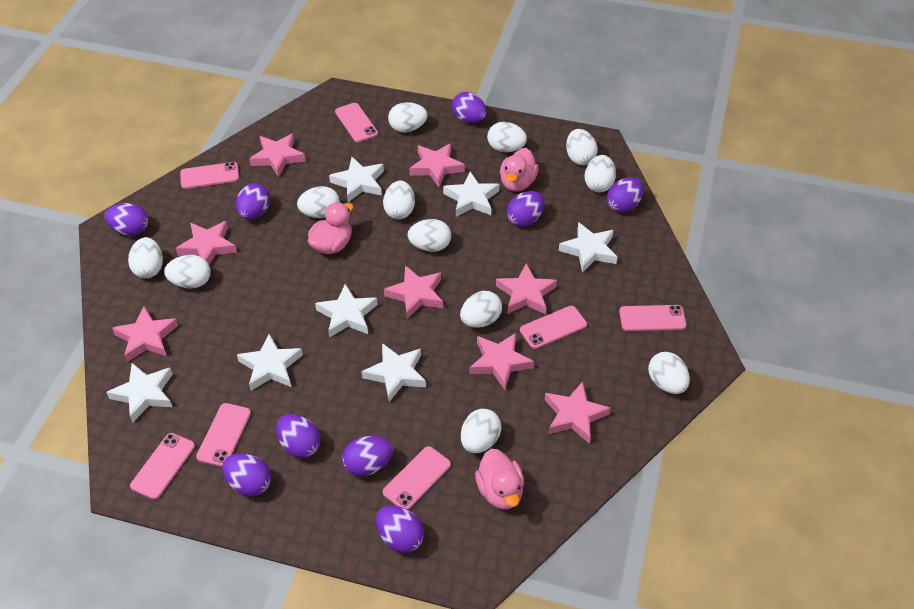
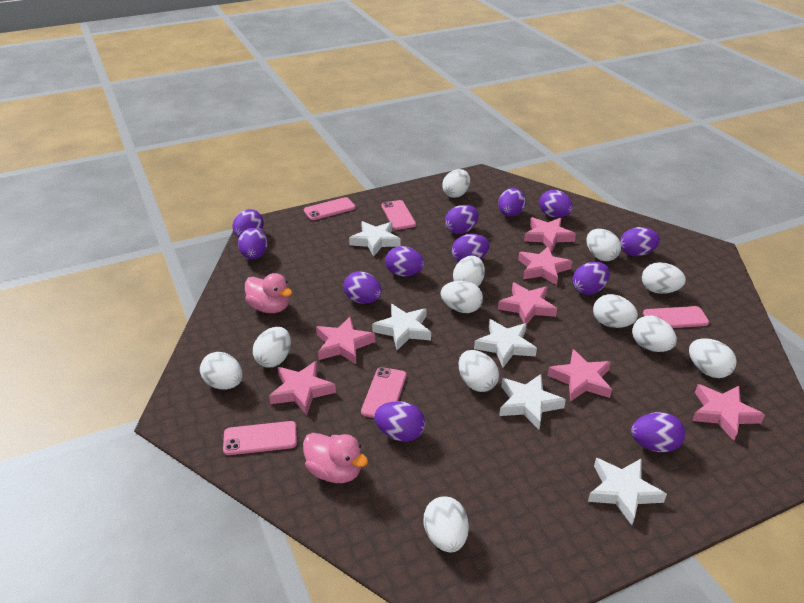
pink duck: [308,202,353,254] [475,449,524,510] [500,148,539,192] = 3 -> [245,273,292,313] [303,433,368,483] = 2
pink phone: [130,433,195,500] [180,162,239,189] [196,403,251,467] [335,103,378,142] [383,446,451,510] [520,306,587,349] [619,305,686,331] = 7 -> [223,421,297,455] [304,197,356,220] [361,367,407,418] [381,200,416,230] [643,306,709,328] = 5
pink star: [112,307,178,362] [176,221,237,264] [249,133,306,177] [384,265,443,319] [409,143,465,187] [470,333,534,390] [496,263,557,315] [545,381,611,444] = 8 -> [269,361,336,415] [316,316,375,364] [498,283,557,324] [518,246,572,285] [524,217,576,252] [547,349,612,402] [692,384,765,441] = 7
purple egg: [104,203,148,236] [222,454,271,496] [236,183,270,219] [276,414,320,458] [342,436,393,476] [376,506,424,553] [452,92,487,123] [507,191,544,227] [607,177,644,213] = 9 -> [233,209,264,237] [238,228,268,259] [344,271,382,304] [374,401,425,442] [385,246,425,277] [445,205,479,234] [452,234,490,262] [498,188,526,217] [539,190,573,218] [573,262,610,295] [620,227,660,256] [631,412,685,452] = 12
white star: [106,363,173,423] [237,334,303,391] [315,284,378,338] [329,157,384,202] [362,343,426,402] [443,172,500,217] [559,222,617,273] = 7 -> [349,221,401,256] [372,304,431,350] [474,319,537,367] [499,374,566,430] [588,458,667,525] = 5

